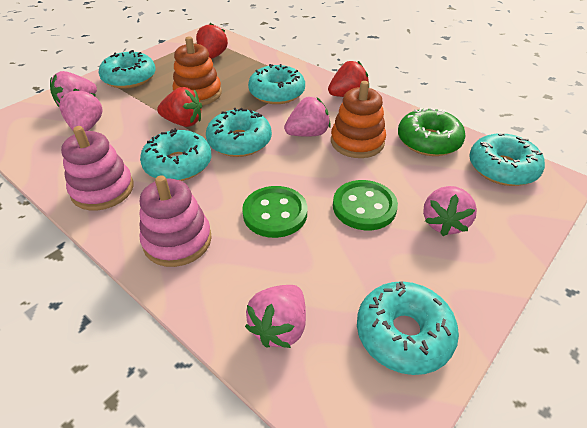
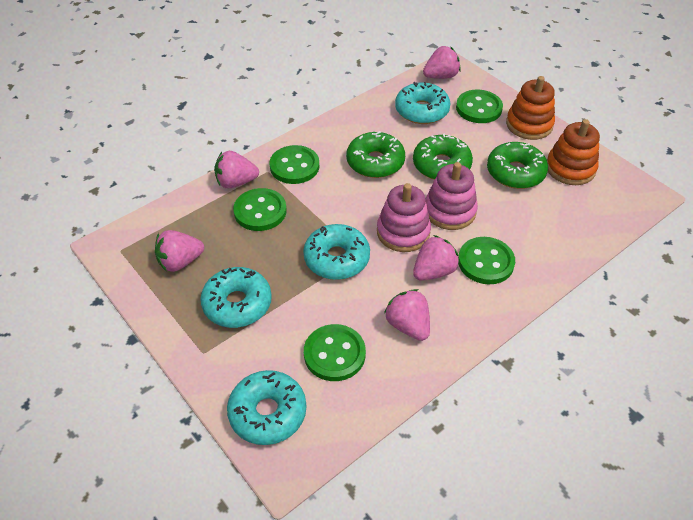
green button: [242,186,307,238] [333,180,398,230] = 2 -> [233,188,287,231] [270,145,319,184] [304,324,366,381] [456,90,503,123] [458,237,515,284] = 5
green donut: [398,108,466,156] = 1 -> [346,131,405,178] [413,134,473,180] [487,142,548,189] = 3
red strawberry: [157,87,202,127] [196,23,228,59] [328,61,369,97] = 3 -> none = 0
turquoise donut: [99,50,156,89] [140,128,211,181] [206,108,272,157] [248,64,305,104] [357,281,459,375] [469,133,545,186] = 6 -> [200,267,272,328] [227,370,306,445] [303,224,370,280] [395,82,450,124] = 4

